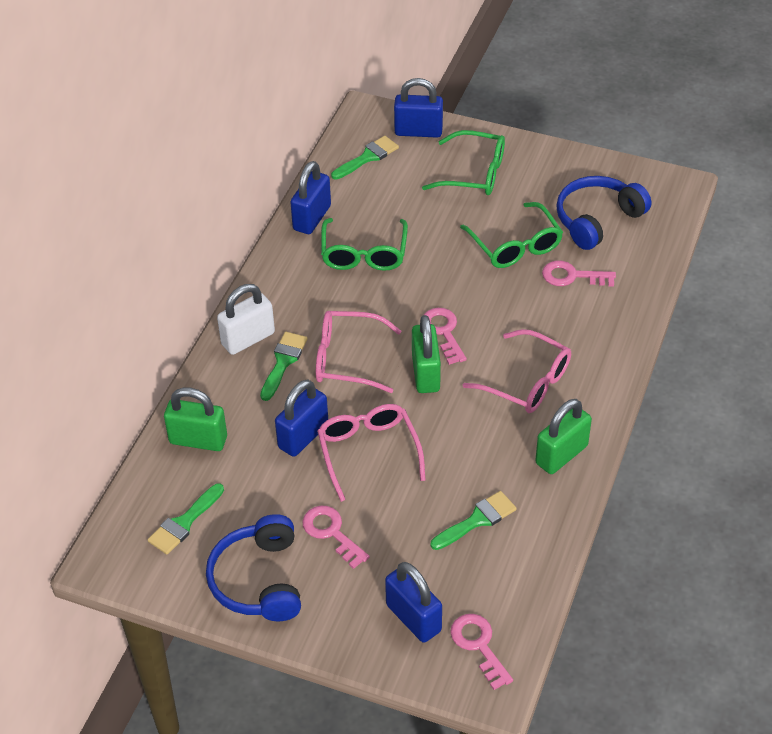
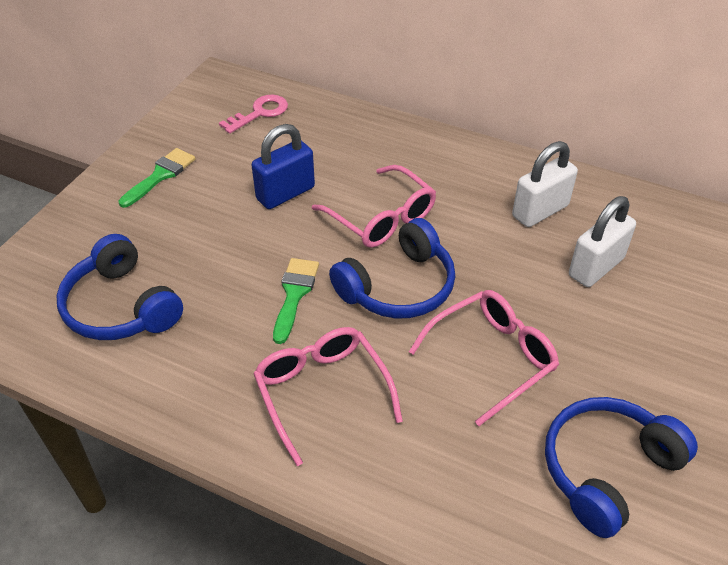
blue headphones: [206,514,301,621] [556,176,651,250] = 2 -> [56,234,183,340] [329,218,455,319] [545,397,698,538] = 3
blue padlock: [275,380,328,457] [290,161,331,234] [385,562,442,643] [394,78,443,138] = 4 -> [251,124,315,209] = 1
green brush: [148,483,224,554] [260,332,308,401] [331,136,399,180] [431,491,517,550] = 4 -> [119,148,196,208] [273,258,319,344] = 2
green glasses: [321,218,408,271] [422,130,505,195] [460,202,563,268] = 3 -> none = 0
green padlock: [164,387,227,451] [412,315,441,393] [535,399,592,474] = 3 -> none = 0
pink key: [303,506,370,569] [424,308,467,365] [450,614,513,690] [542,260,616,287] = 4 -> [219,95,288,134] = 1
white padlock: [217,284,275,355] = 1 -> [512,141,578,227] [569,196,636,287] = 2

